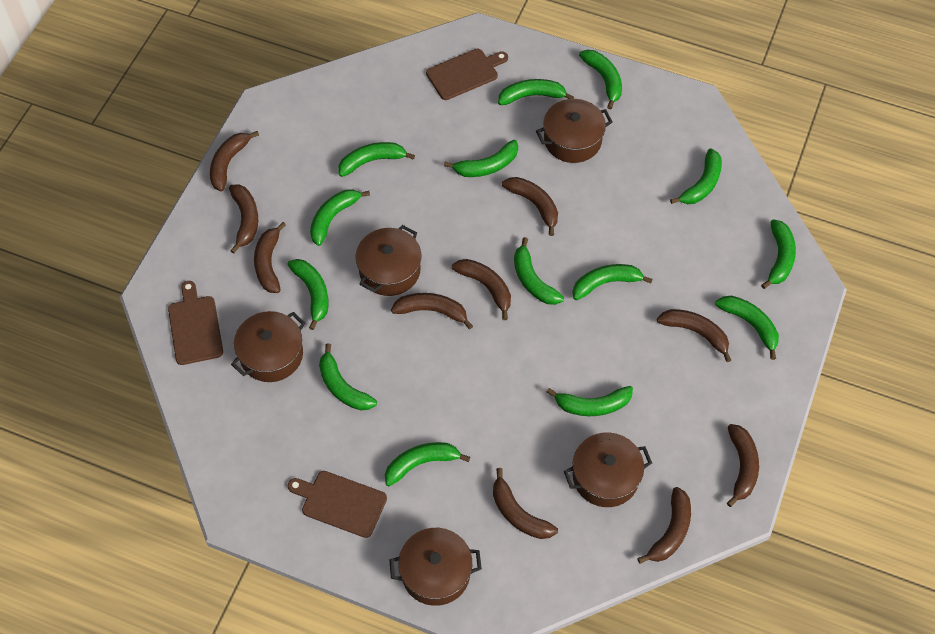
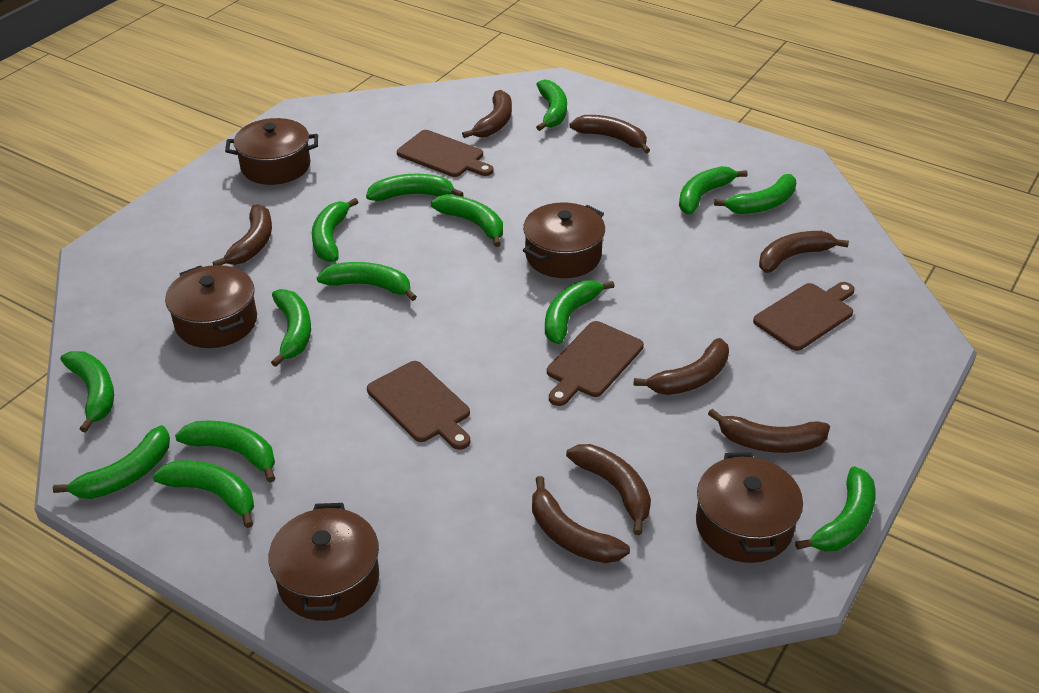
brown banana: [210,131,259,191] [229,184,258,254] [254,222,286,293] [391,293,473,329] [452,259,511,320] [493,468,558,539] [502,177,558,236] [637,487,691,564] [657,309,731,362] [727,424,759,507] = 10 -> [213,204,272,265] [462,90,512,138] [532,476,630,563] [566,444,651,535] [569,115,650,153] [633,338,729,395] [708,409,830,453] [759,231,849,273] = 8
brown cutting board: [168,281,223,365] [288,471,387,538] [426,49,508,100] = 3 -> [367,361,470,450] [397,130,493,177] [547,321,644,406] [753,282,855,351] = 4

